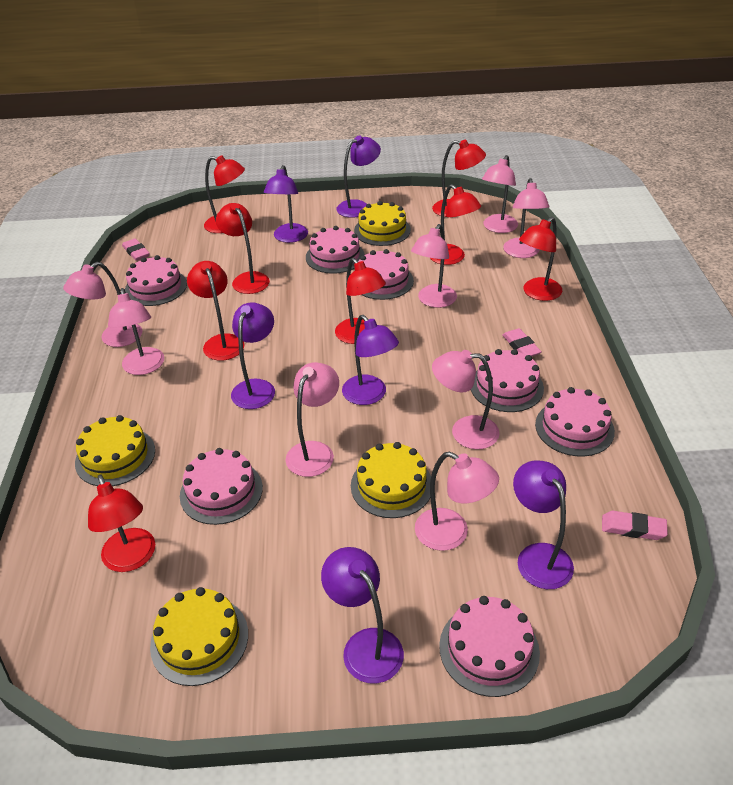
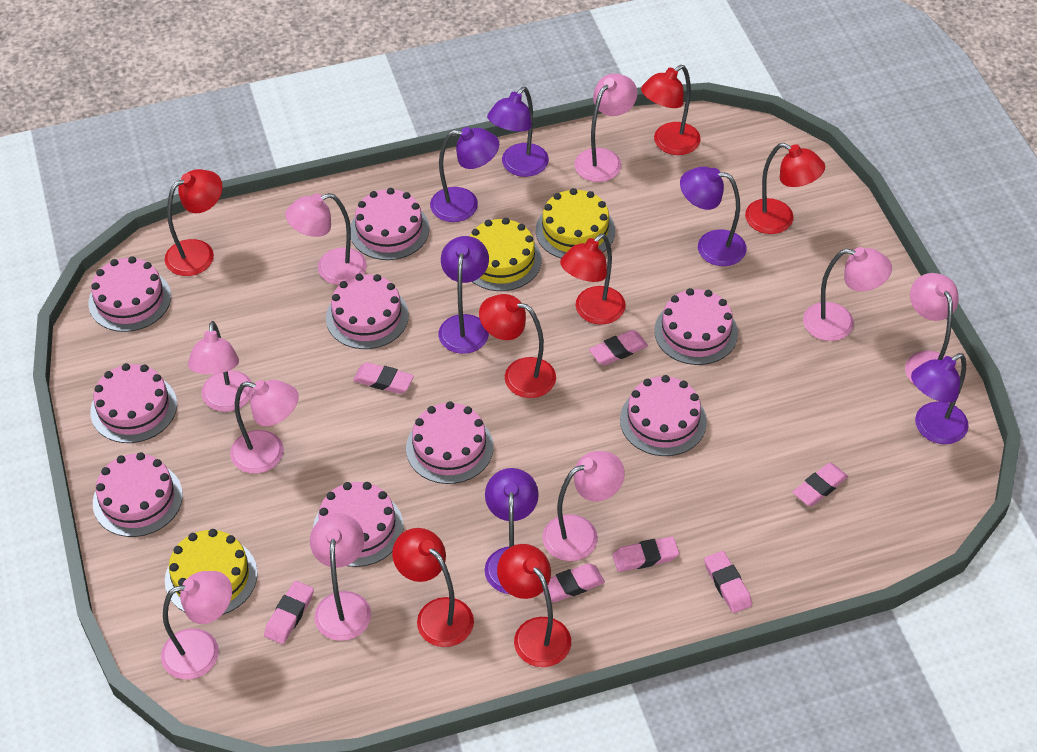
pink cake: [125,255,187,306] [180,448,263,525] [306,226,365,274] [358,249,414,300] [439,596,540,697] [471,349,544,412] [535,387,615,457] = 7 -> [88,256,171,332] [90,363,177,443] [93,452,183,537] [313,482,404,567] [326,274,409,349] [350,188,429,260] [406,401,493,484] [620,375,707,456] [654,288,738,365] = 9
pink eraser: [122,238,150,261] [502,328,541,356] [602,511,668,540] = 3 -> [264,581,314,644] [353,362,414,394] [543,563,605,602] [589,330,648,365] [613,537,679,572] [704,551,752,613] [793,463,848,506] = 7
pink lamp: [63,262,142,347] [108,288,164,375] [285,362,339,477] [411,224,457,308] [415,452,499,551] [432,350,500,449] [482,155,518,233] [503,178,549,258] = 8 -> [161,571,232,679] [188,321,253,412] [230,380,298,474] [285,193,367,285] [310,513,371,641] [542,451,625,561] [574,73,637,182] [803,247,892,341] [905,273,959,385] = 9
red lamp: [88,474,155,572] [187,261,245,361] [204,155,245,233] [216,203,270,294] [335,258,386,344] [430,184,481,265] [432,140,486,217] [519,217,562,301] = 8 -> [165,169,222,276] [392,528,474,647] [479,294,556,398] [497,544,571,667] [560,234,626,325] [641,65,701,155] [745,143,825,234] = 7
yellow cake: [75,415,155,486] [150,587,248,686] [351,442,431,518] [354,201,411,246] = 4 -> [165,529,258,615] [470,218,541,291] [536,188,615,258] = 3

